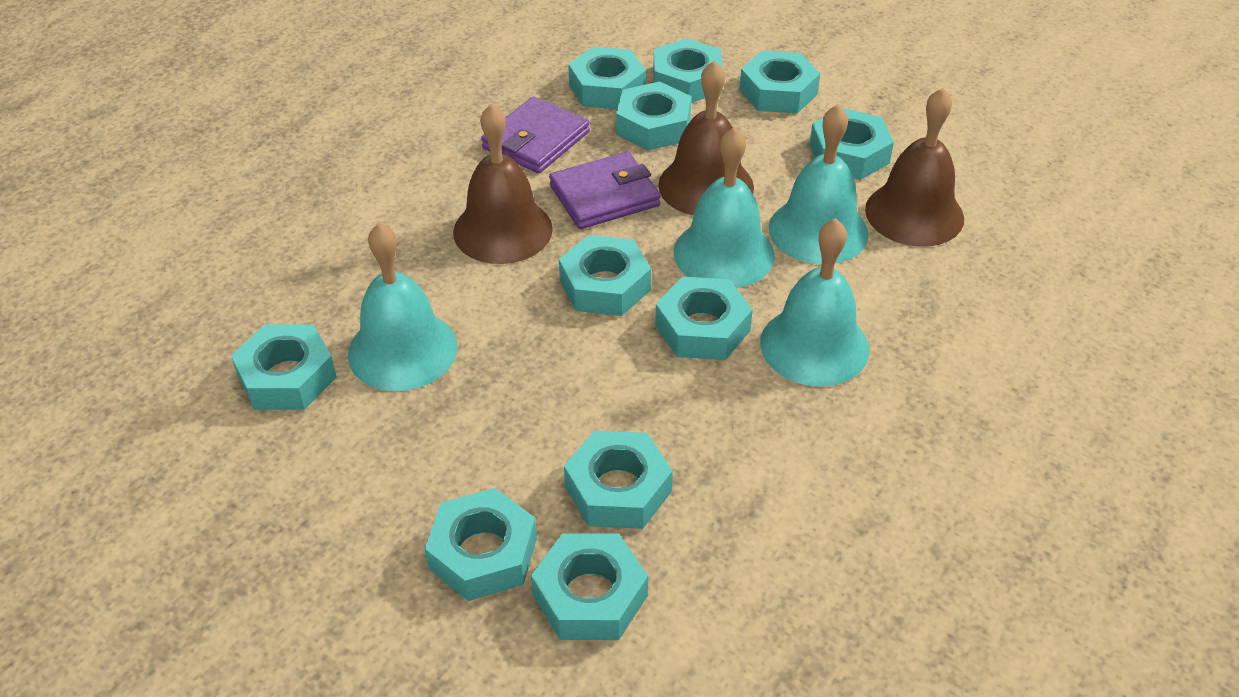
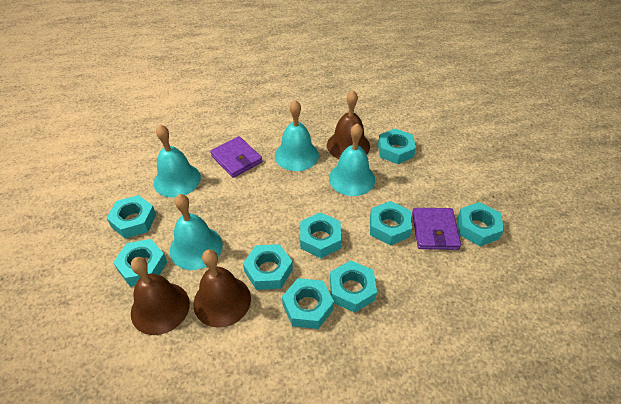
turquoise nut: [231,325,337,410] [425,488,537,601] [531,533,648,640] [559,235,651,316] [564,431,673,529] [568,47,646,109] [616,81,692,151] [653,38,723,103] [655,277,753,360] [740,51,820,113] [809,108,894,180] = 11 -> [107,195,156,239] [113,239,167,287] [243,244,293,290] [282,278,334,329] [300,212,342,258] [330,260,377,313] [370,201,412,245] [378,128,416,164] [457,202,504,246] = 9

